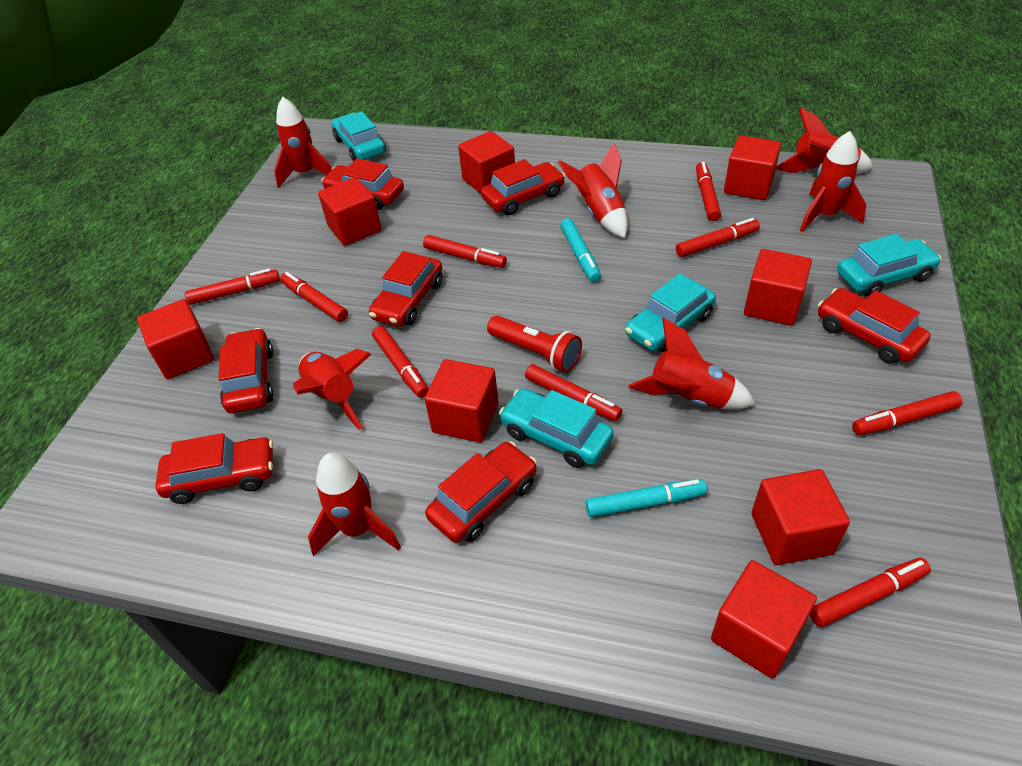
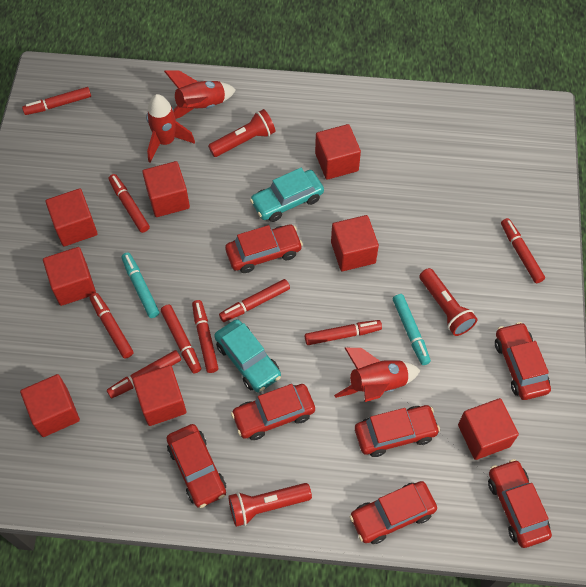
red flashlight: [487,316,582,373] = 1 -> [208,109,275,157] [228,483,312,527] [419,268,477,336] = 3
red rocket: [274,96,332,188] [293,349,372,430] [308,453,401,556] [558,143,628,238] [628,318,755,409] [776,108,873,174] [800,131,866,232] = 7 -> [146,94,195,163] [164,70,236,119] [334,348,420,402] = 3
turquoise car: [332,111,386,161] [499,388,614,468] [625,274,716,352] [837,234,941,297] = 4 -> [215,319,281,393] [250,168,324,222] = 2

